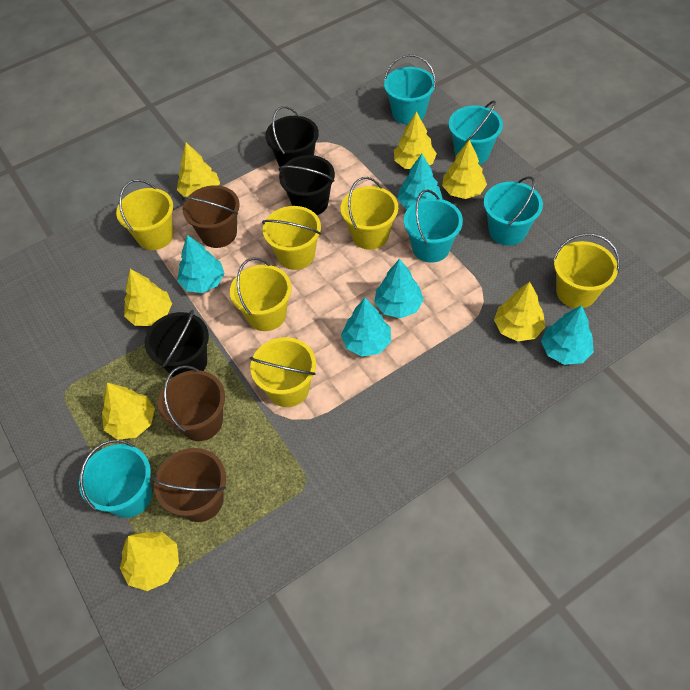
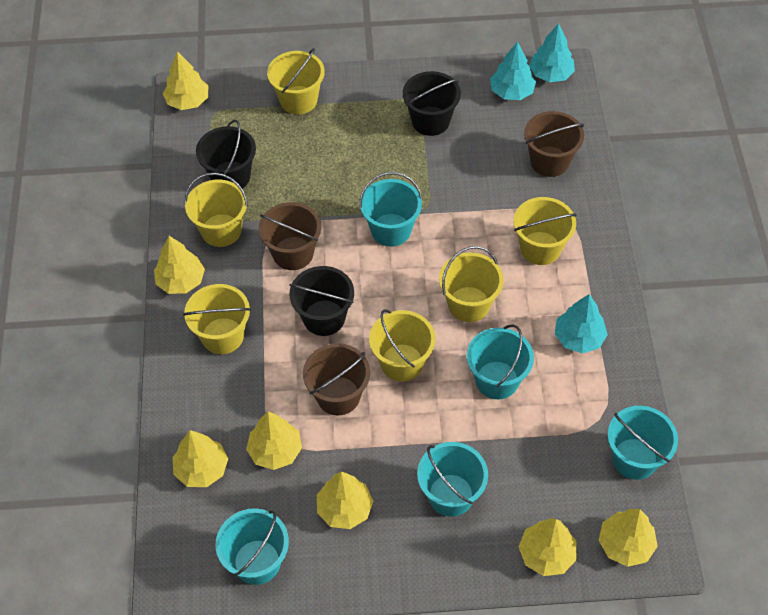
turquoise tree: [177,235,225,293] [341,298,391,357] [374,259,424,318] [397,154,442,209] [541,305,594,365] = 5 -> [490,42,536,100] [529,23,575,82] [555,294,608,353] = 3

